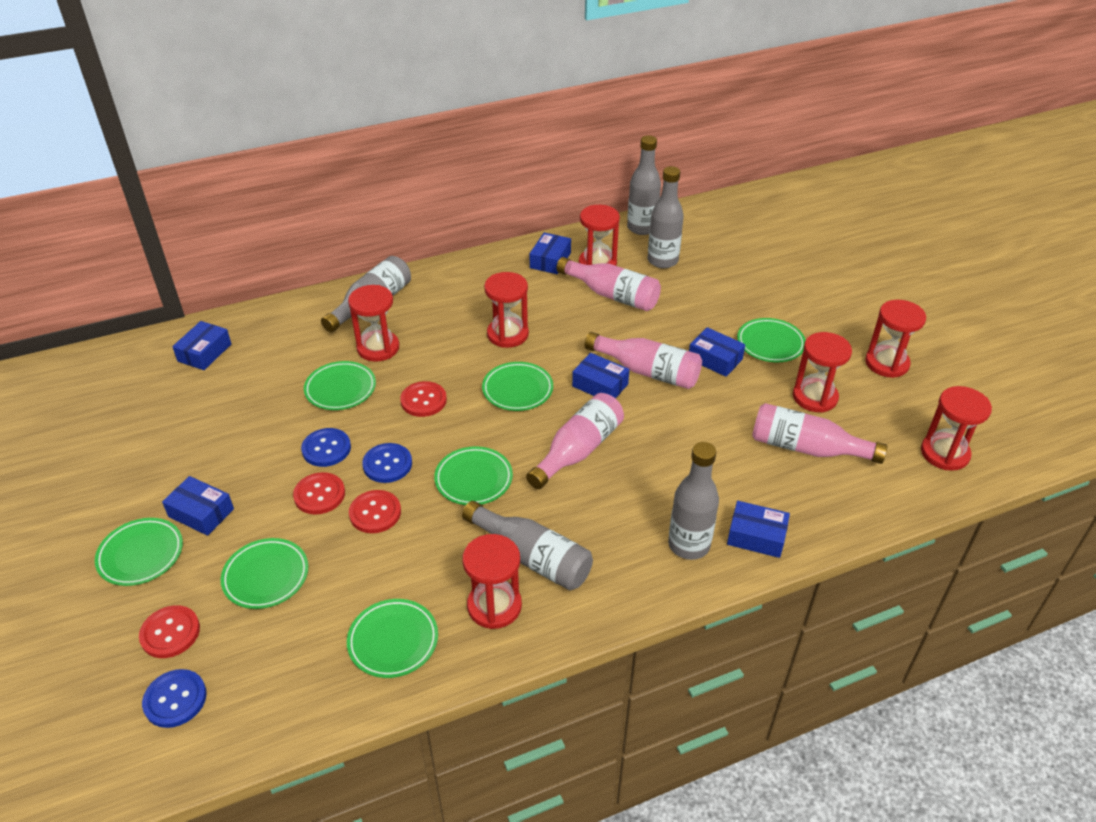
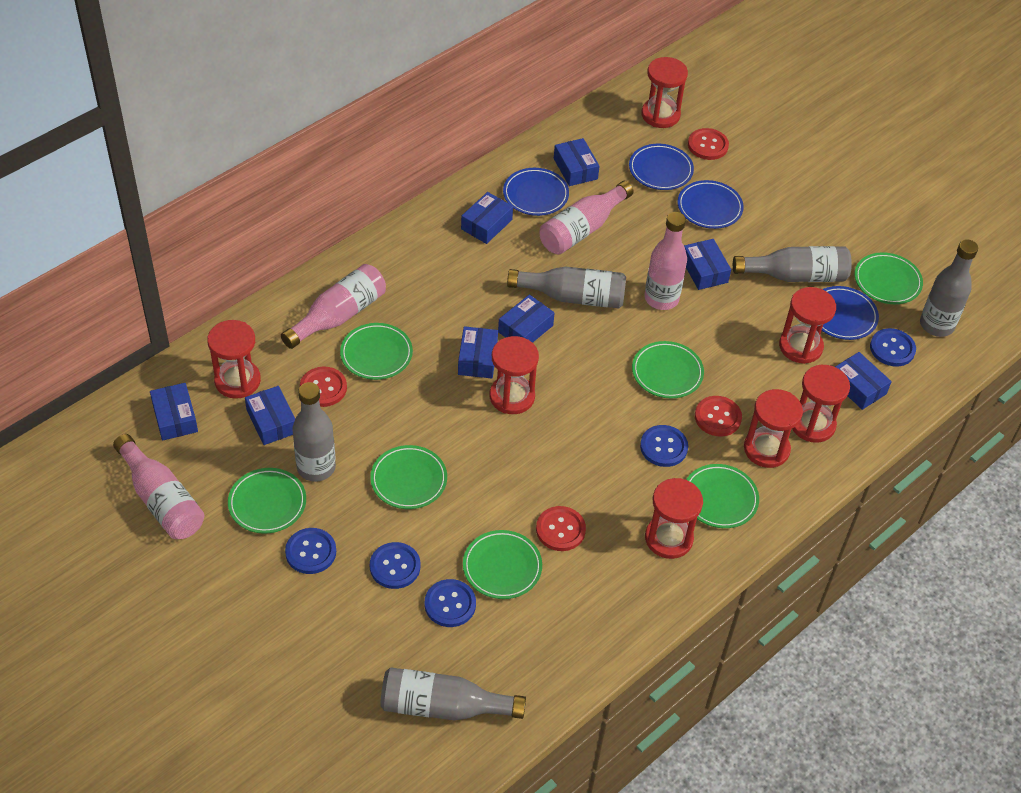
blue box: [162,476,234,536] [172,321,231,370] [530,233,571,274] [572,353,629,398] [689,327,745,377] [727,501,790,558] = 6 -> [150,383,198,441] [245,386,295,445] [458,326,498,378] [461,192,513,244] [498,295,555,343] [554,138,600,186] [684,239,731,290] [835,352,892,410] = 8
blue button: [142,669,207,728] [301,428,351,467] [362,443,412,483] = 3 -> [285,528,336,574] [370,542,420,589] [425,579,476,627] [640,425,688,467] [870,328,916,366] = 5
blue plate: none = 0 -> [503,168,569,216] [629,144,694,190] [677,180,744,229] [821,286,879,340] = 4

